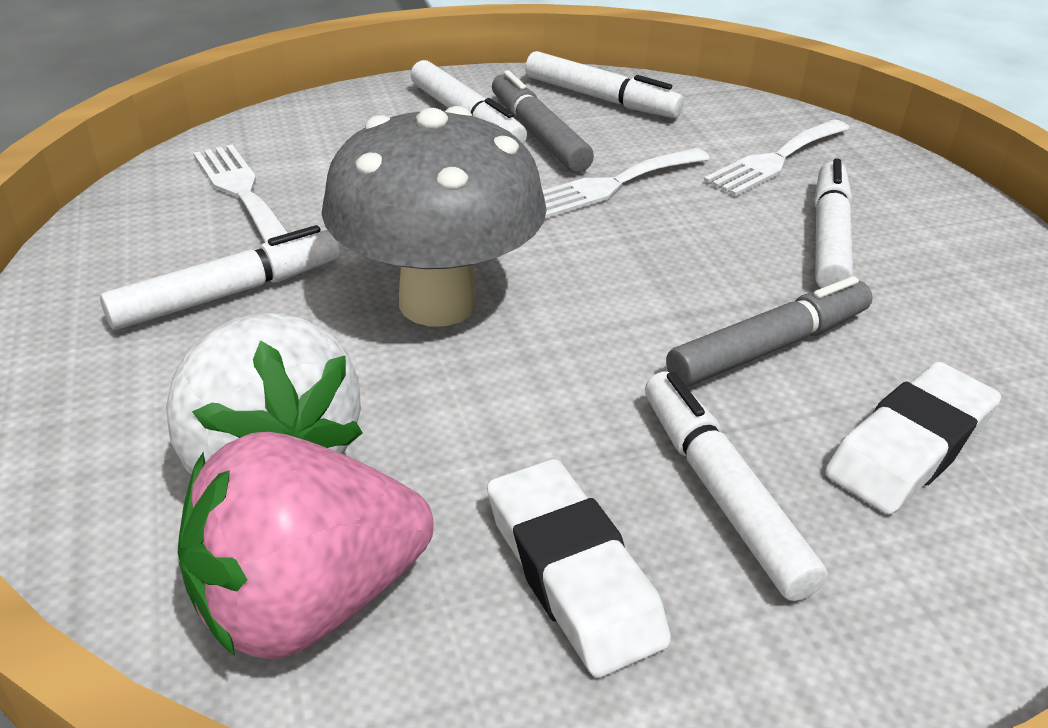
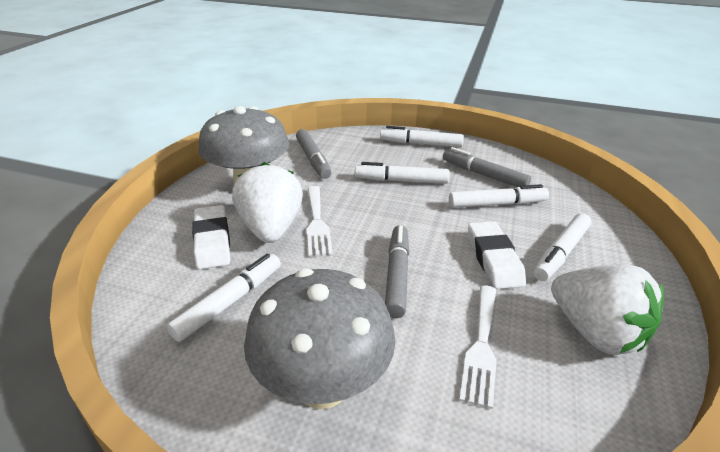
grey marker: [492,70,594,172] [666,276,873,387] = 2 -> [296,129,332,179] [385,225,409,318] [443,147,531,187] = 3
grey mushroom: [321,106,547,326] = 1 -> [198,106,289,184] [244,269,396,409] = 2
pink strawberry: [178,432,434,659] = 1 -> none = 0
white fork: [194,145,288,243] [542,148,710,219] [704,119,850,196] = 3 -> [307,186,333,256] [459,285,497,409] = 2
white strawberry: [166,313,363,475] = 1 -> [232,162,303,243] [551,264,664,355] = 2

